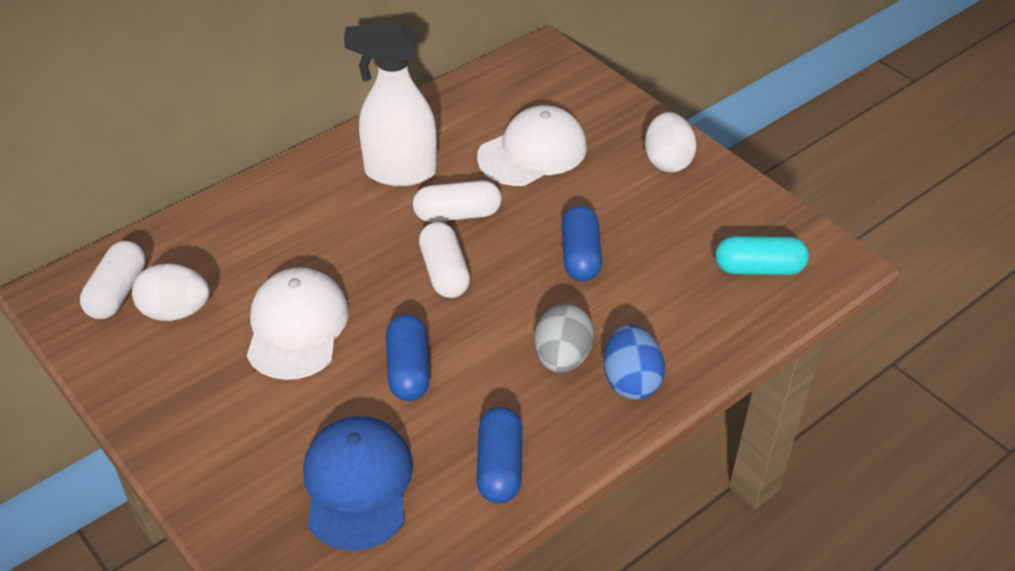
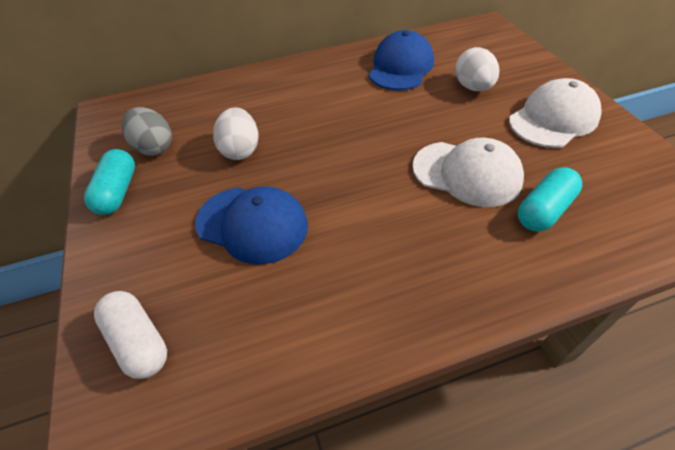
blue cap: [303,416,413,551] = 1 -> [195,186,308,264] [369,30,434,90] = 2
blue capsule: [386,314,430,401] [476,407,522,504] [561,206,602,281] = 3 -> none = 0
blue egg: [604,325,665,400] = 1 -> none = 0
turquoise capsule: [715,236,809,275] = 1 -> [84,149,135,215] [518,167,582,232] = 2
white capsule: [80,241,145,319] [413,181,501,222] [419,222,470,298] = 3 -> [94,291,167,379] = 1
white spray bottle: [344,22,437,186] = 1 -> none = 0

